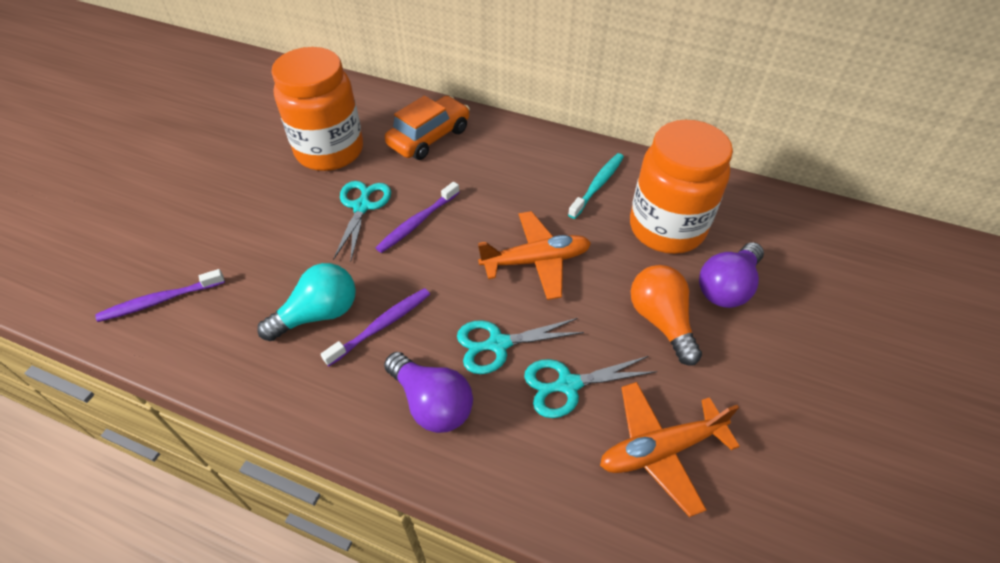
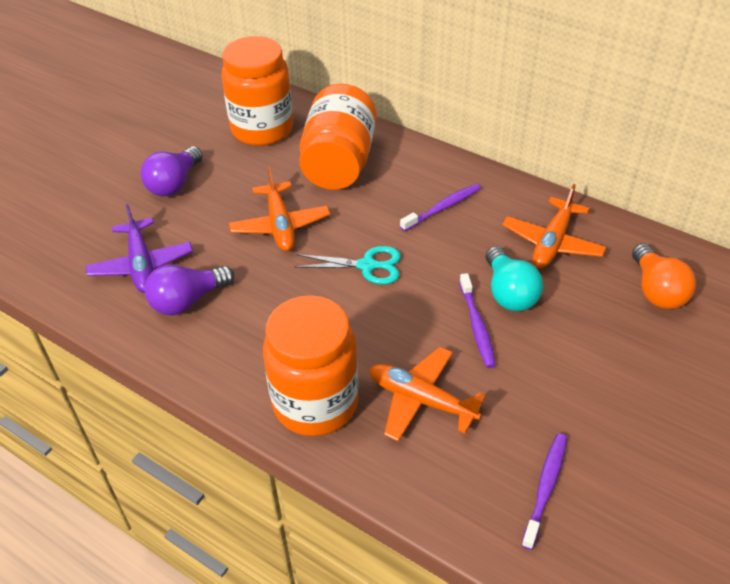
orange car: [385,95,470,160] = 1 -> none = 0
orange jar: [271,47,363,171] [630,120,733,254] = 2 -> [221,36,293,146] [263,295,359,436] [299,84,377,190] = 3
orange plane: [478,211,591,300] [600,382,740,517] = 2 -> [229,166,330,251] [369,347,486,441] [502,184,606,268] = 3
purple plane: none = 0 -> [86,204,193,293] = 1
turquoise scissors: [333,181,391,260] [457,318,584,374] [524,356,657,418] = 3 -> [294,246,401,284] = 1
turquoise toothbrush: [568,153,624,219] = 1 -> none = 0

